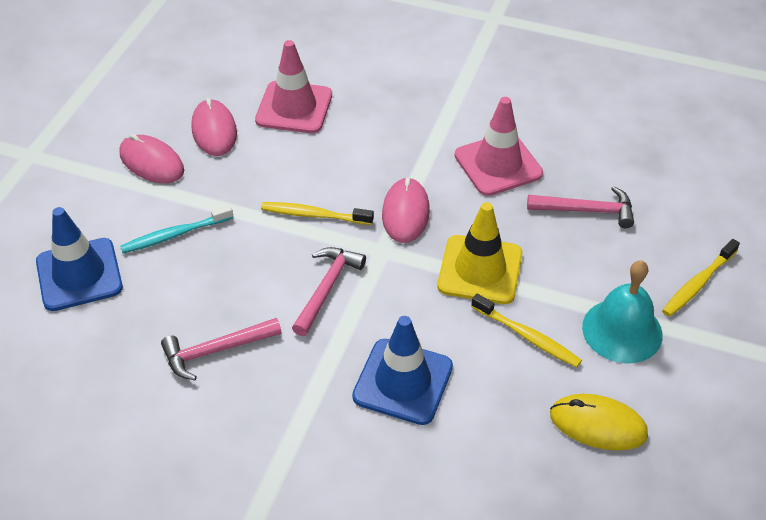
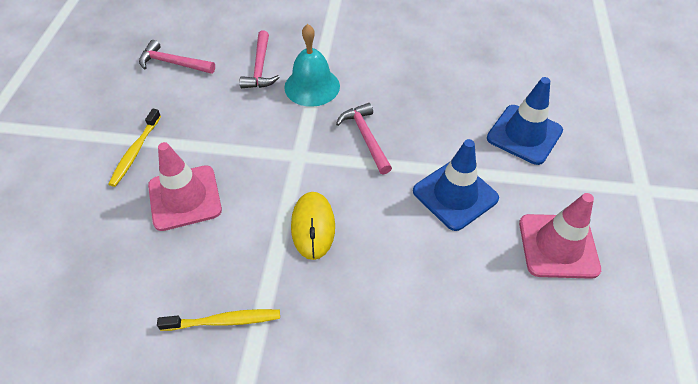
pink mouse: [119,134,184,183] [191,98,237,156] [382,177,430,243] = 3 -> none = 0
turquoise toothbrush: [120,205,233,253] = 1 -> none = 0
yellow toothbrush: [261,202,374,225] [471,294,582,368] [662,239,740,317] = 3 -> [108,109,161,187] [157,309,280,331] = 2
yellow traffic cone: [437,202,522,304] = 1 -> none = 0

